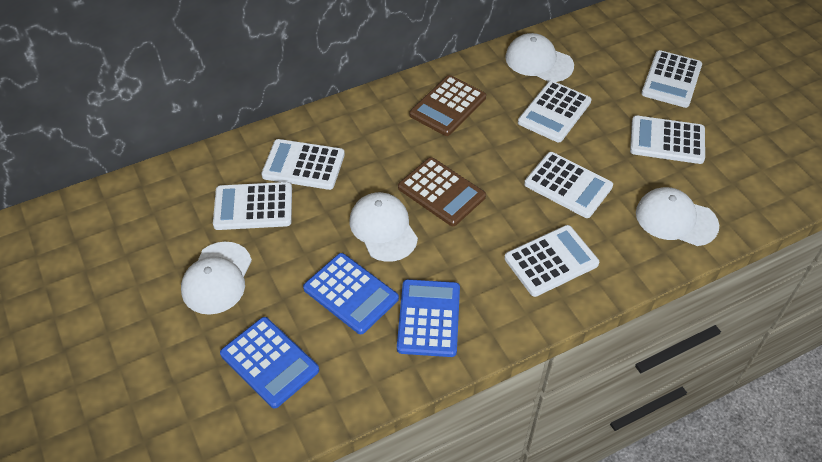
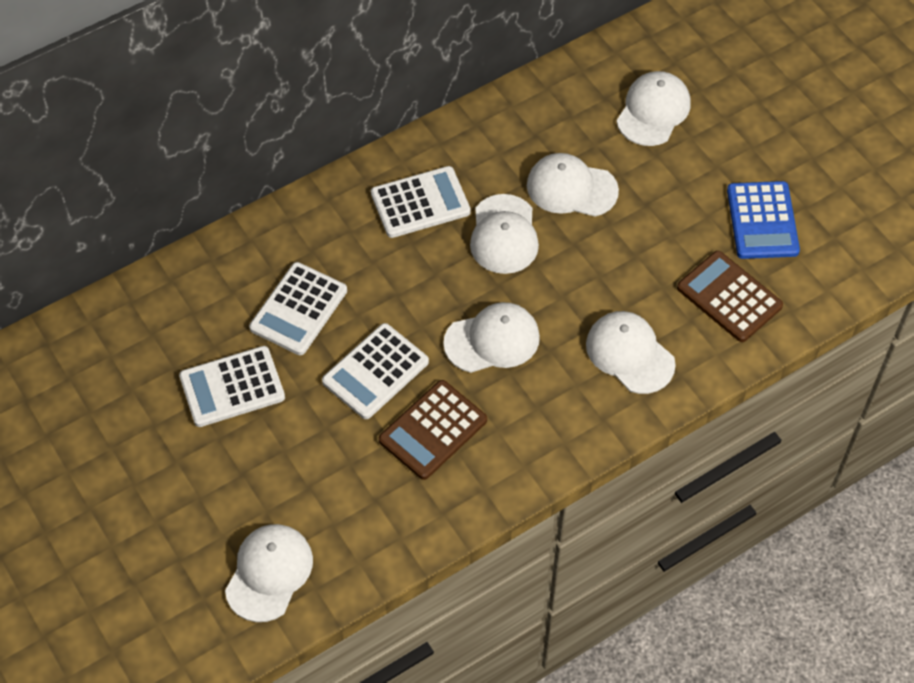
blue calculator: [220,317,319,409] [303,253,399,334] [397,279,460,357] = 3 -> [727,181,800,259] = 1
white calculator: [213,182,292,230] [261,139,345,190] [504,225,599,297] [518,81,592,142] [524,152,613,218] [630,116,705,164] [641,50,702,108] = 7 -> [179,346,285,427] [249,262,347,355] [322,323,429,419] [371,166,471,238] = 4
white cap: [181,242,252,315] [350,192,418,262] [505,33,574,82] [636,187,719,246] = 4 -> [225,524,313,622] [443,302,540,373] [470,194,539,274] [527,153,619,216] [586,311,676,394] [617,71,691,146] = 6

